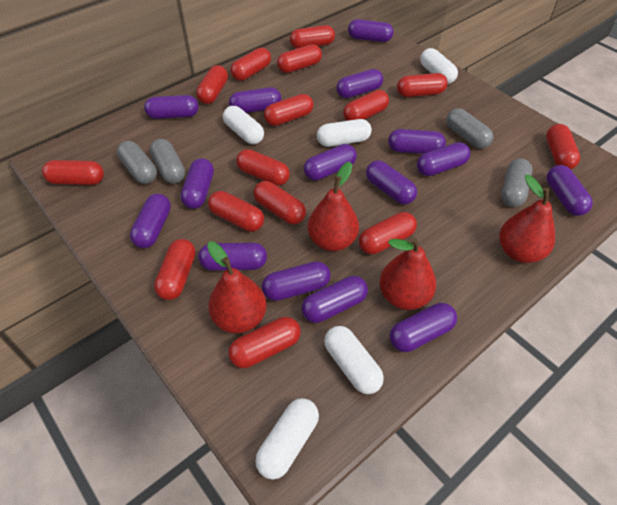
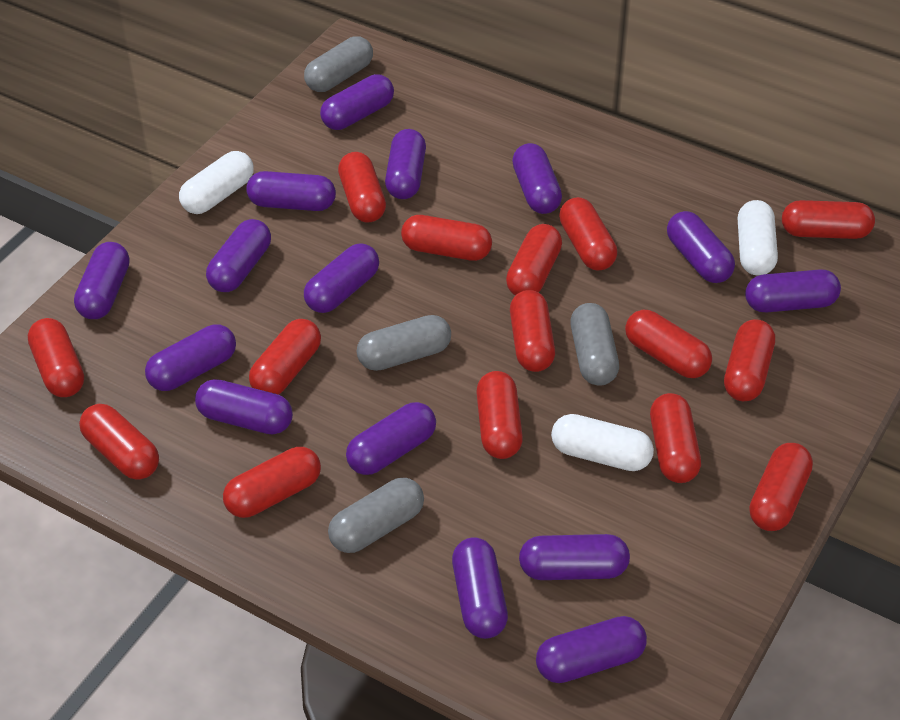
red pear: [207,241,267,333] [308,162,359,251] [380,237,436,310] [499,175,555,263] = 4 -> none = 0
white capsule: [223,106,264,144] [255,398,319,479] [317,119,372,147] [324,326,384,394] [420,48,458,84] = 5 -> [179,151,254,214] [551,414,654,471] [738,200,778,276] = 3

